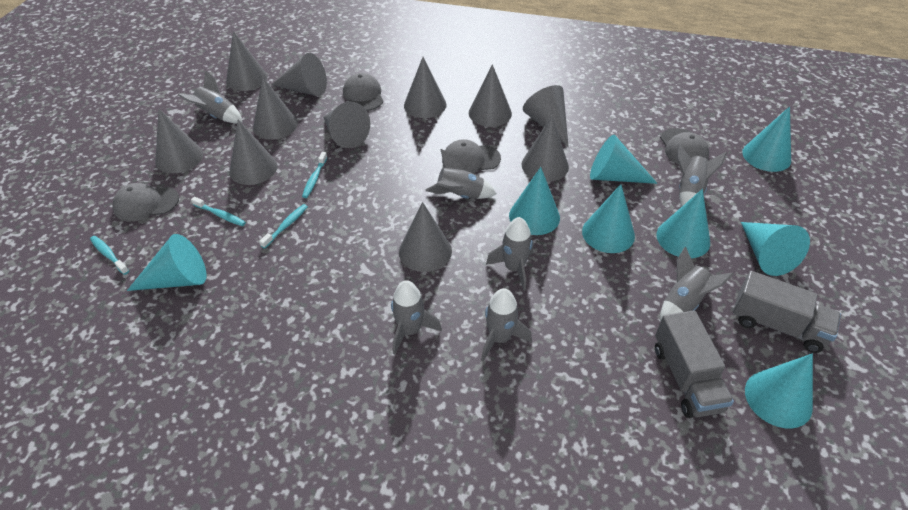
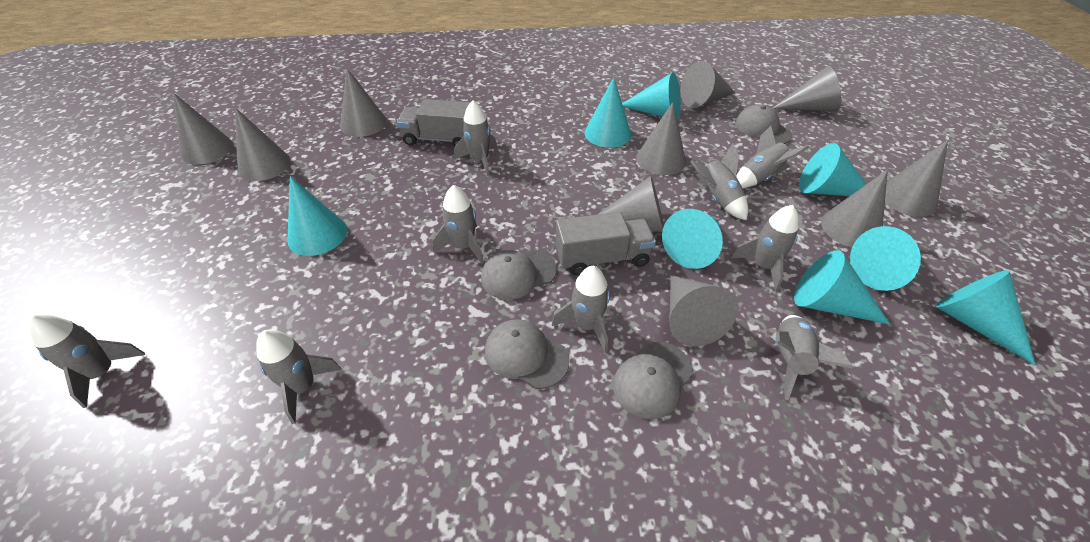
grey cone: [155,109,203,173] [226,31,268,91] [229,120,278,185] [253,76,298,140] [271,53,327,96] [323,101,370,148] [399,202,452,272] [404,57,447,118] [469,64,512,127] [521,116,569,182] [523,85,569,147] = 11 -> [173,93,233,165] [235,108,291,181] [340,68,387,137] [598,176,664,232] [636,102,686,175] [669,275,738,346] [680,61,735,108] [772,66,841,112] [821,170,888,247] [885,140,948,217] = 10
grey rocket: [178,70,243,123] [391,280,442,355] [425,149,496,199] [481,288,532,361] [486,217,533,291] [660,247,734,322] [676,144,727,207] = 7 -> [28,314,145,408] [256,329,342,424] [432,185,484,264] [454,101,497,176] [552,266,610,353] [690,143,748,220] [731,205,799,291] [736,126,809,188] [776,315,852,400] = 9
turquoise toothbrush: [90,236,129,275] [191,197,246,226] [259,204,308,249] [302,152,328,198] = 4 -> none = 0

